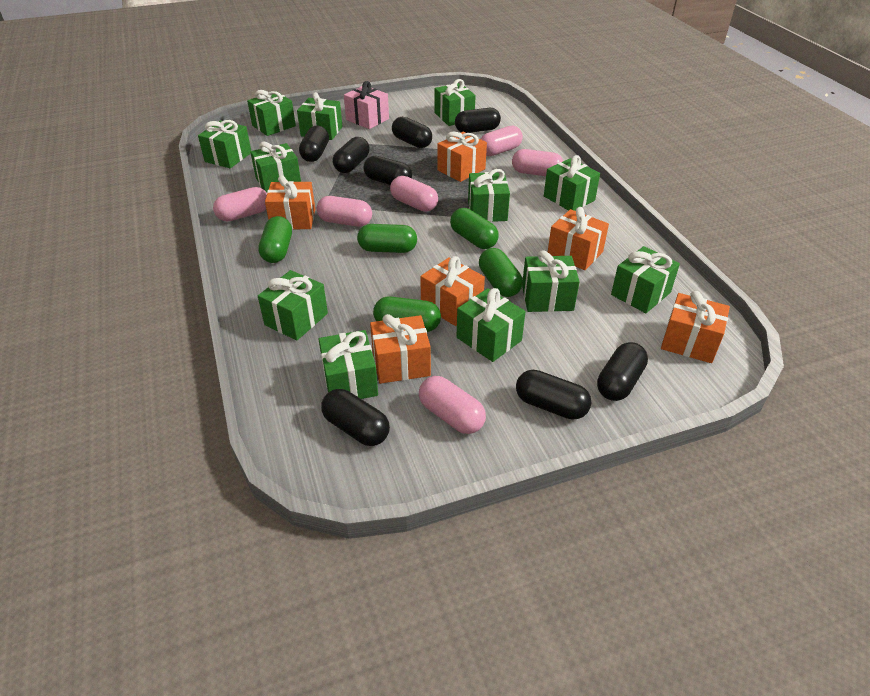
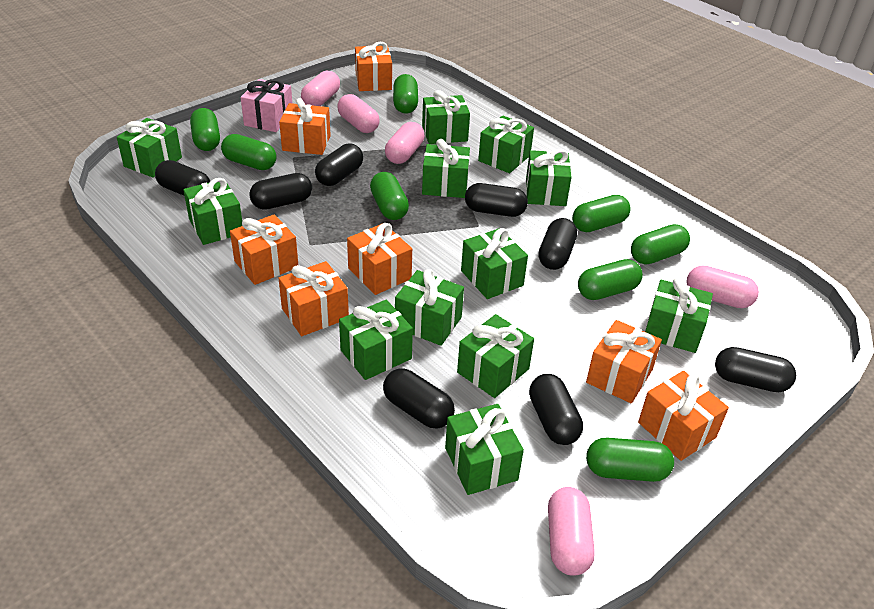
green capsule: [258,216,292,263] [357,224,417,253] [373,296,441,332] [450,208,499,249] [479,248,523,297] = 5 -> [190,108,220,151] [221,134,276,170] [370,172,409,220] [393,74,418,114] [572,195,631,232] [578,259,643,300] [586,438,674,482] [631,224,690,265] = 8
orange gift: [265,176,315,230] [370,314,431,384] [420,256,485,326] [437,131,487,182] [548,207,609,270] [661,291,730,363] = 6 -> [230,215,298,285] [279,98,331,155] [279,261,349,336] [347,223,412,295] [355,42,392,91] [586,320,662,403] [638,371,729,461] = 7
pink capsule: [213,187,267,222] [317,196,372,227] [390,176,438,212] [419,376,486,434] [481,126,523,156] [512,149,563,176] = 6 -> [301,70,340,106] [337,94,380,133] [385,122,425,164] [548,487,595,576] [686,266,759,308] = 5

